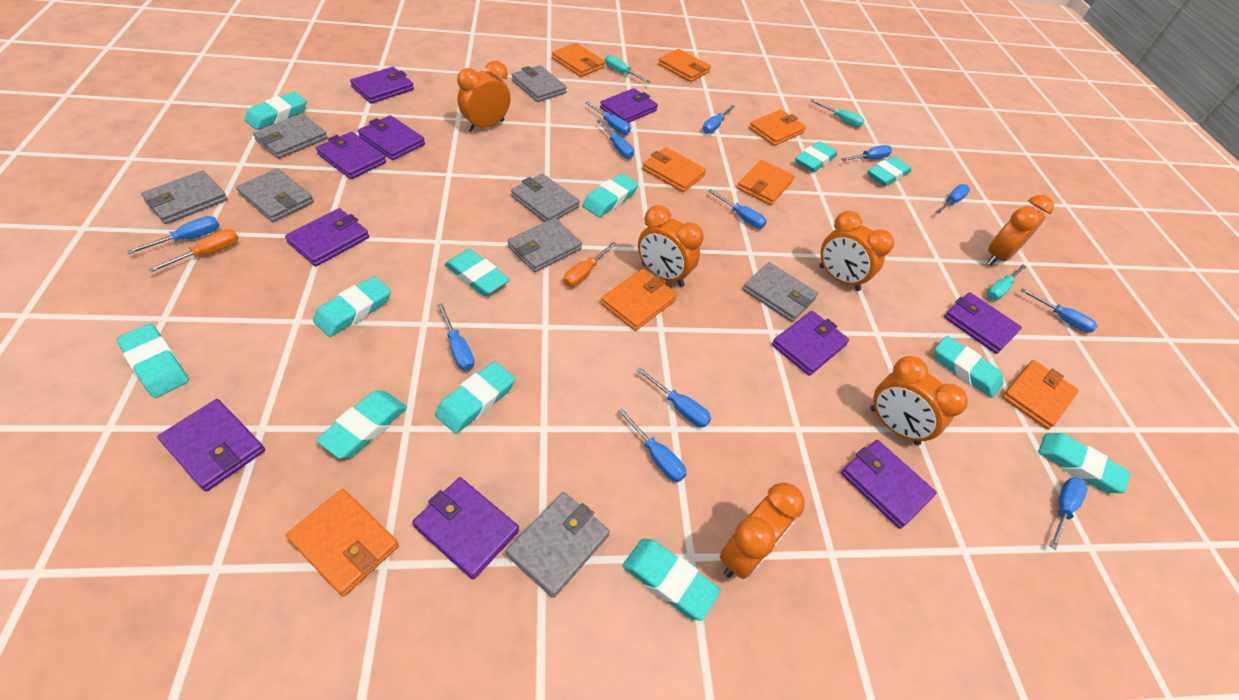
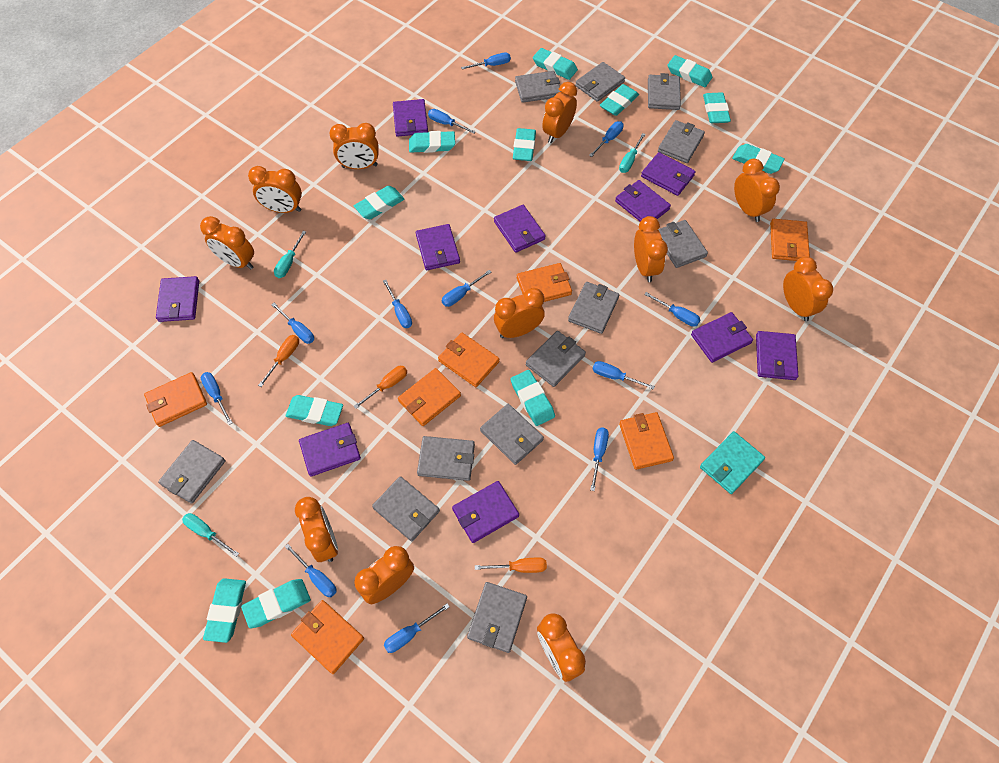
grey wallet: [141,170,228,224] [236,168,314,222] [253,114,328,159] [506,492,610,598] [507,218,582,272] [511,174,580,222] [512,65,567,102] [743,262,818,322] = 8 -> [158,440,226,504] [372,476,440,541] [417,436,475,481] [467,582,527,653] [480,404,544,465] [515,71,561,103] [526,331,586,387] [568,282,619,334] [575,62,625,102] [648,73,681,110] [658,120,705,163] [658,220,708,268] = 12
orange clock: [457,60,511,132] [638,205,704,287] [720,482,805,579] [819,211,894,291] [870,356,968,445] [987,195,1054,265] = 6 -> [200,216,254,269] [248,166,302,213] [295,497,338,562] [329,123,378,169] [354,546,414,604] [494,288,545,338] [537,613,586,682] [542,82,577,143] [634,216,668,282] [734,159,780,222] [783,257,833,321] = 11
orange screwdriver: [148,229,239,273] [563,242,617,287] = 2 -> [258,335,299,387] [354,366,407,409] [475,558,547,573] = 3
orange wallet: [286,489,399,596] [552,43,605,77] [601,269,677,331] [643,147,706,192] [658,49,711,82] [737,160,795,205] [749,110,806,146] [1002,360,1079,430] = 8 -> [144,372,207,427] [291,600,364,674] [398,368,461,426] [438,333,499,387] [517,263,572,302] [619,412,674,470] [770,219,810,261] = 7
turquoise wallet: none = 0 -> [700,431,765,494] = 1

